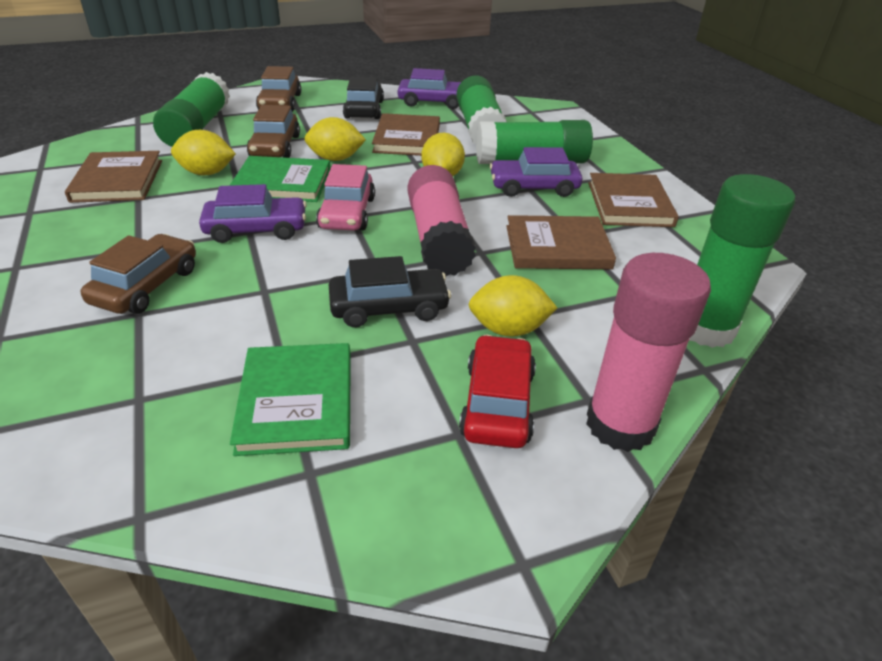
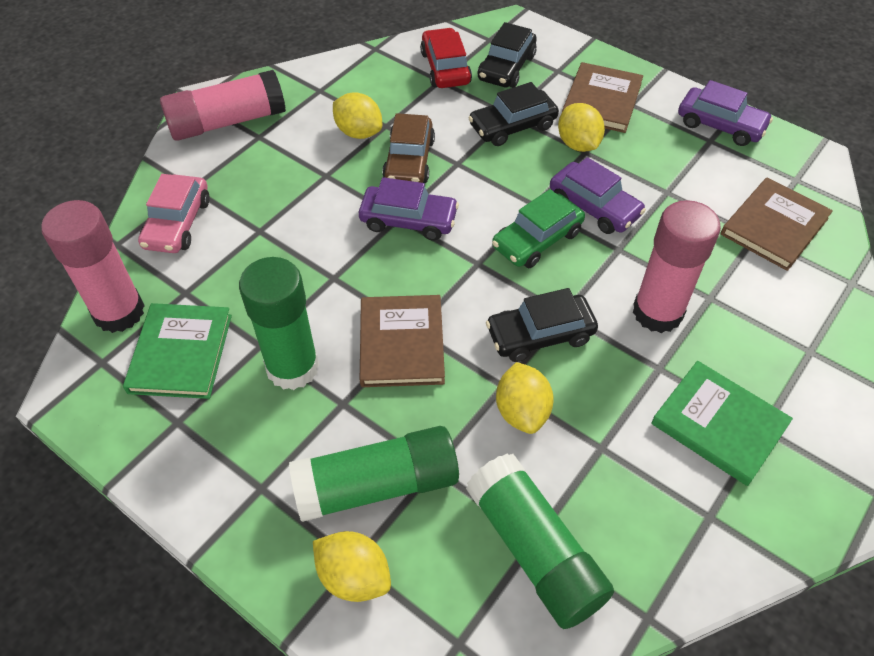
black car: [329,256,451,327] [343,77,384,119] = 2 -> [468,82,559,146] [478,22,537,88] [486,288,598,362] = 3
brown book: [65,151,162,203] [372,113,440,156] [506,215,616,269] [588,173,679,227] = 4 -> [360,295,445,387] [562,62,643,133] [721,177,833,271] = 3
brown car: [81,234,196,314] [247,105,300,158] [256,66,301,112] = 3 -> [382,113,435,183] = 1
green car: none = 0 -> [492,189,585,268] = 1
green glue stick: [153,72,230,147] [456,76,507,144] [476,120,593,164] [689,174,795,348] = 4 -> [239,257,319,390] [289,426,459,522] [466,453,614,629] = 3
pink glue stick: [408,165,476,276] [586,253,711,452] = 2 -> [41,200,145,333] [160,70,286,141] [633,200,721,333] = 3

